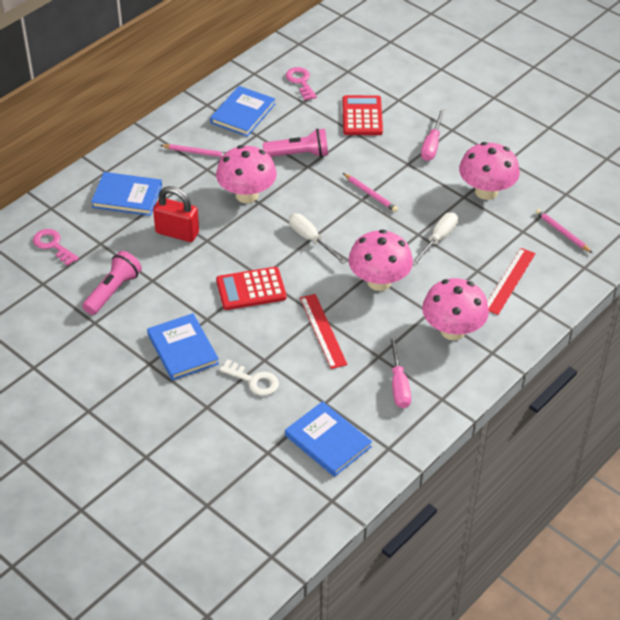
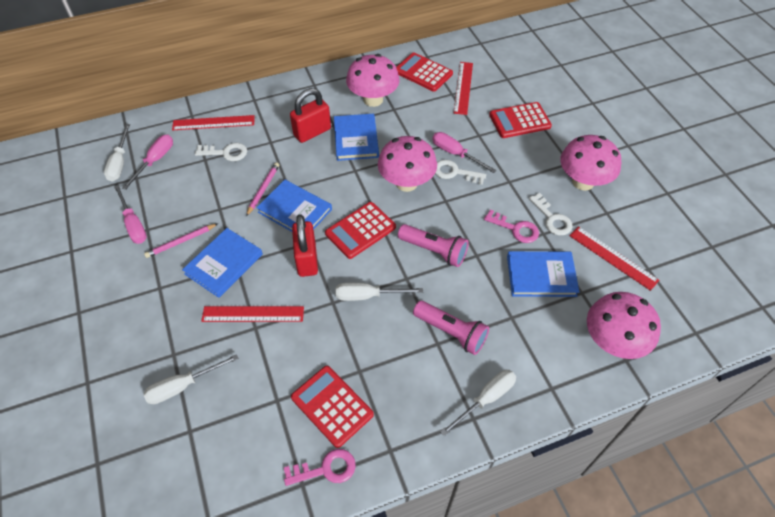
pink pencil: [160,144,226,157] [343,173,398,212] [536,209,592,253] = 3 -> [144,223,218,258] [246,162,279,216] = 2
pink screwdriver: [390,336,411,408] [421,109,445,161] = 2 -> [114,185,147,244] [122,134,173,190] [432,132,496,173] = 3
red calculator: [216,267,287,310] [342,95,383,135] = 2 -> [291,366,374,448] [325,202,396,259] [396,52,453,92] [489,102,552,138] = 4
red padlock: [153,186,199,242] = 1 -> [290,88,331,143] [292,214,318,277] = 2
red ruler: [300,294,347,369] [487,248,536,315] = 2 -> [172,115,255,130] [201,306,304,322] [454,62,473,115] [569,226,659,291] = 4
white key: [219,359,279,396] = 1 -> [195,143,247,161] [435,160,486,185] [529,193,573,236] = 3
white screwdriver: [289,213,346,264] [413,212,458,266] = 2 -> [104,124,130,182] [143,354,239,404] [335,283,423,301] [440,370,516,436] = 4

